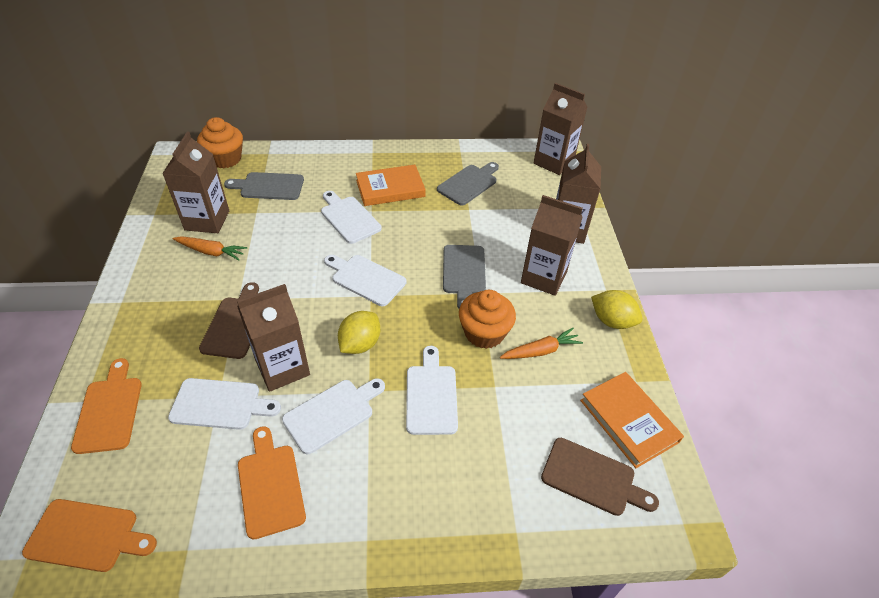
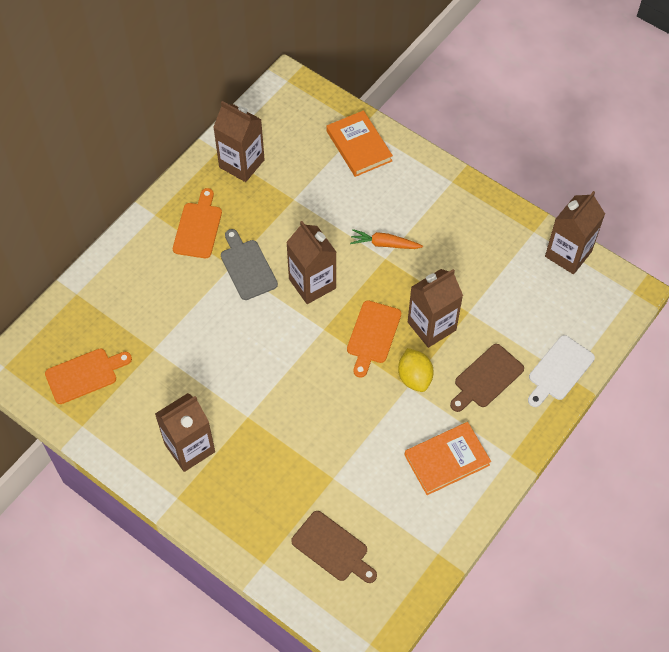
grey cutting board: [224,172,304,200] [437,162,499,205] [443,245,486,308] = 3 -> [221,229,278,300] = 1
orange carrot: [173,236,247,260] [500,328,583,359] = 2 -> [350,229,423,249] = 1
orange cupcake: [197,117,243,168] [459,290,516,349] = 2 -> none = 0
white cutting board: [168,378,281,430] [282,378,385,454] [321,191,382,244] [324,255,406,306] [406,346,458,435] = 5 -> [528,335,595,407] = 1
yellow lemon: [338,311,380,354] [591,290,643,329] = 2 -> [398,348,434,392] = 1

